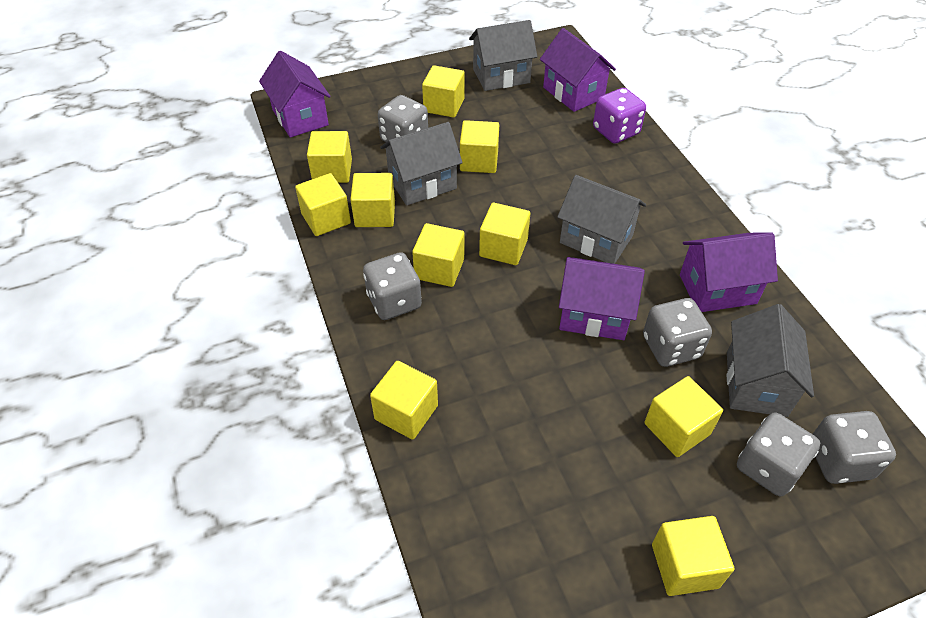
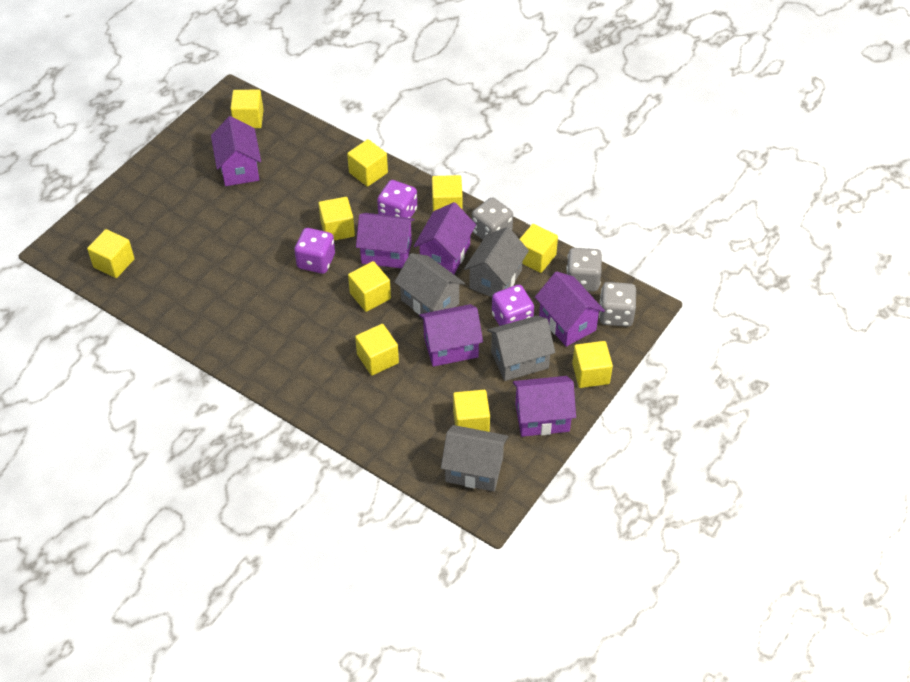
grey dice: [363,252,422,320] [378,95,428,142] [643,298,712,367] [737,413,820,496] [813,411,896,484] = 5 -> [472,198,513,240] [566,248,602,291] [599,282,636,327] = 3
purple dice: [593,88,646,144] = 1 -> [294,228,335,274] [377,180,417,218] [492,285,534,326] = 3
purple house: [259,51,331,138] [540,28,616,112] [559,257,645,340] [680,232,778,312] = 4 -> [211,116,261,186] [356,213,415,269] [414,202,476,274] [419,304,483,367] [513,376,576,437] [535,271,605,347] = 6

